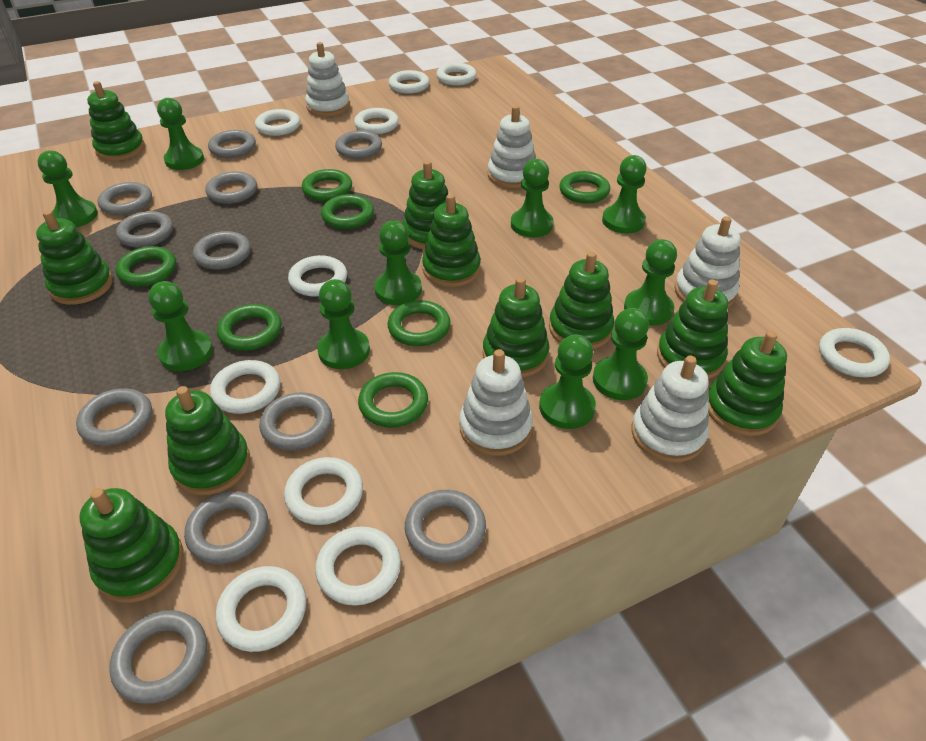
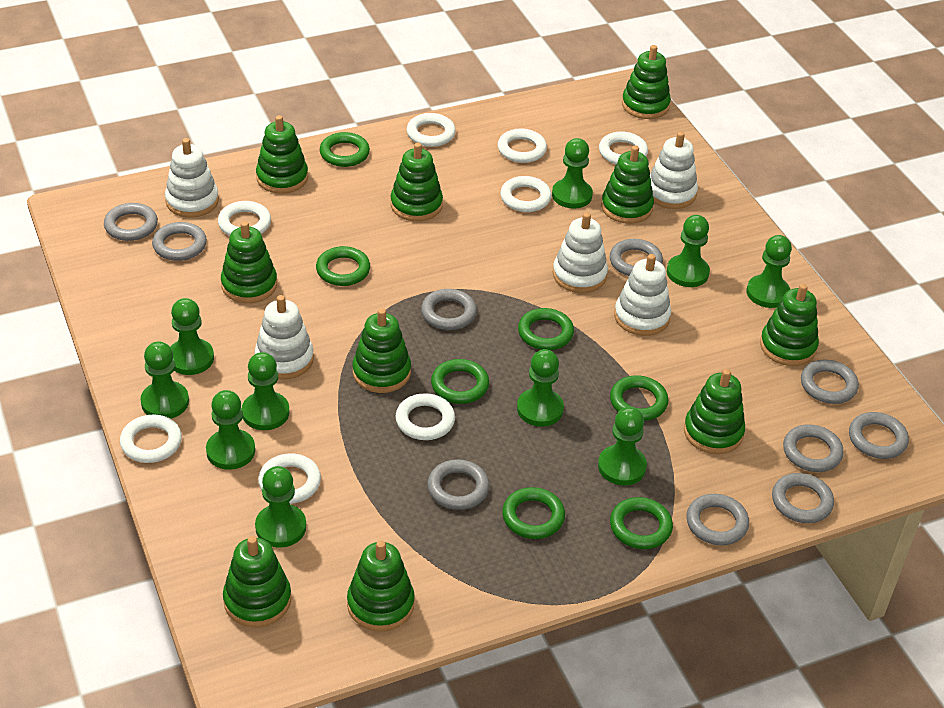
grey ring: [76,388,152,446] [98,182,152,215] [109,610,207,704] [116,211,173,248] [184,491,268,564] [193,231,251,270] [205,171,257,204] [208,130,256,158] [259,392,332,451] [335,130,382,159] [405,490,486,562] = 11 -> [104,203,158,241] [152,222,207,261] [421,289,477,330] [427,459,490,510] [610,239,663,276] [687,494,749,545] [772,473,834,523] [783,424,844,472] [801,360,859,404] [849,412,909,459] = 10
white ring: [210,360,280,414] [216,566,306,652] [255,109,300,136] [284,457,363,525] [288,255,347,297] [315,526,401,606] [354,108,399,134] [389,70,430,94] [436,63,477,85] [819,328,890,377] = 10 -> [120,415,182,463] [218,201,271,236] [258,453,321,504] [395,393,455,440] [407,113,456,147] [498,129,547,163] [500,176,552,212] [599,132,648,164] = 8

